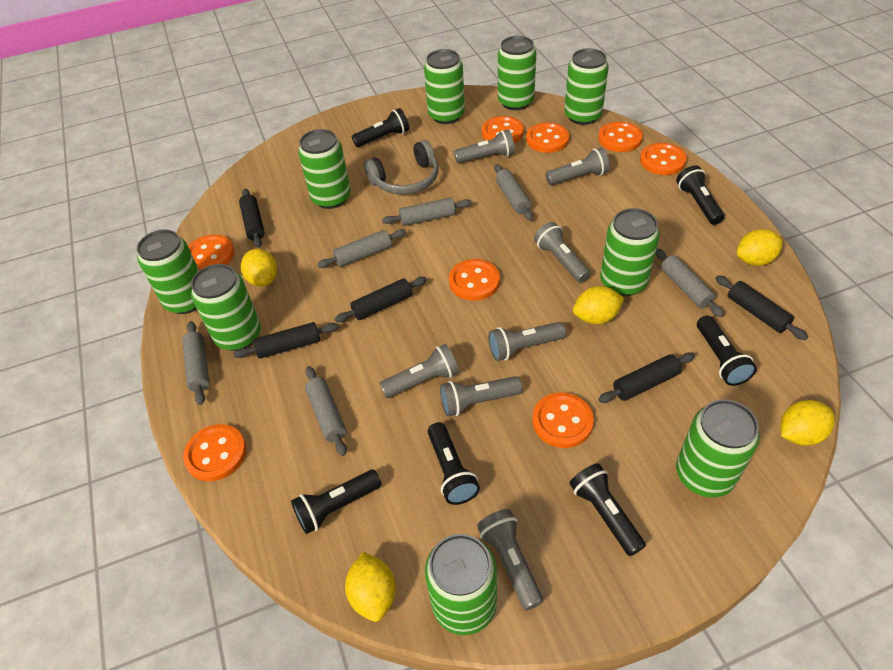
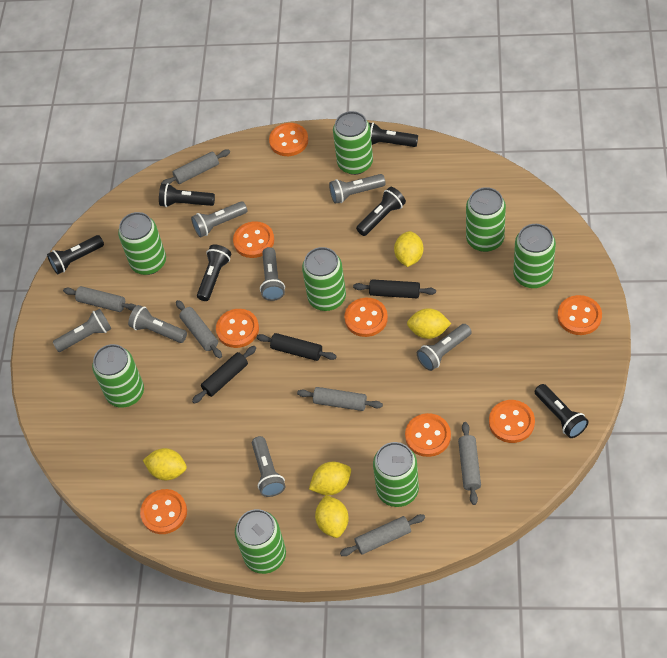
black rolling pin: [234,322,339,359] [239,189,265,248] [335,277,427,322] [598,353,695,403] [715,275,808,340] = 5 -> [192,346,256,404] [256,333,337,361] [353,279,436,298] = 3
green can: [137,230,199,314] [191,264,261,351] [298,129,351,209] [424,49,465,124] [425,534,497,635] [498,36,536,110] [564,48,609,125] [600,208,660,296] [676,399,760,498] = 9 -> [92,344,144,408] [118,212,166,275] [235,509,286,574] [302,247,346,311] [333,111,373,175] [373,442,419,507] [466,187,506,252] [513,224,556,288] = 8
grey headphones: [364,140,439,195] = 1 -> none = 0

